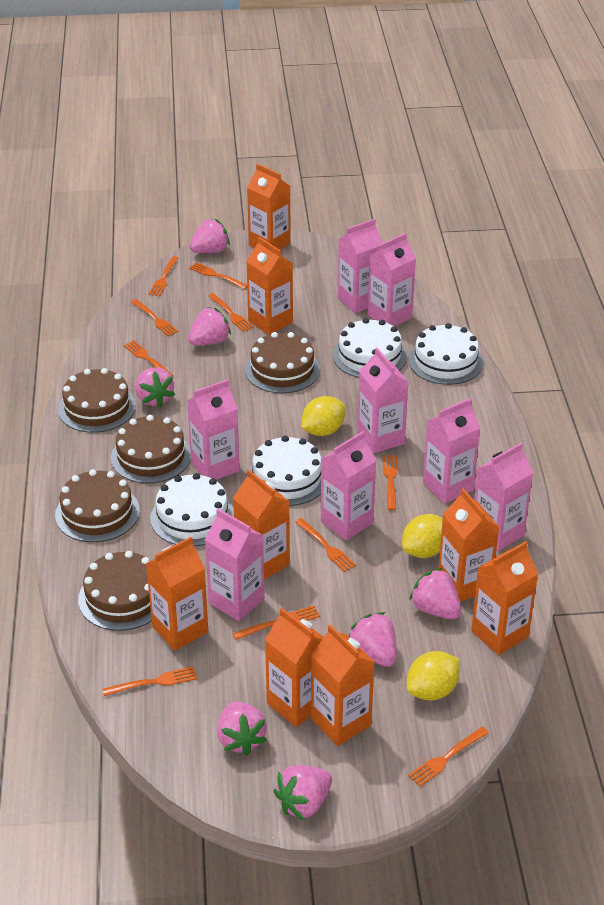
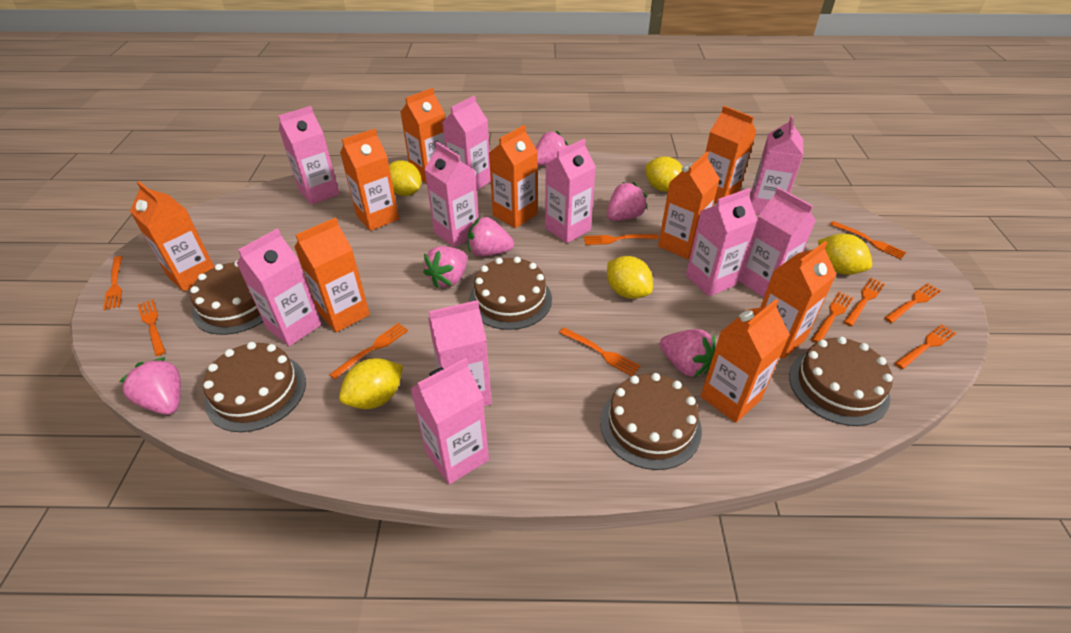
orange carton: [146,537,208,651] [233,470,290,579] [246,237,293,335] [247,164,291,250] [265,608,324,727] [311,625,374,746] [439,488,499,602] [471,541,539,655] = 8 -> [130,181,215,292] [295,217,370,332] [340,129,399,231] [401,88,445,184] [489,125,538,228] [658,152,720,259] [701,299,790,423] [705,106,757,203] [761,241,837,359] = 9
pink carton: [187,379,240,480] [205,509,265,621] [321,431,377,540] [338,219,383,313] [358,348,409,453] [368,233,416,327] [423,398,480,503] [474,443,533,552] = 8 -> [237,228,322,346] [278,106,340,205] [410,358,489,485] [424,142,479,247] [428,300,492,406] [442,96,491,190] [545,139,596,243] [686,188,758,297] [738,187,816,298] [750,116,803,215] = 10
pink strawberry: [136,367,175,408] [188,307,231,346] [189,219,230,253] [217,701,267,756] [274,765,332,820] [348,612,397,667] [409,568,461,619] = 7 -> [119,357,181,415] [423,246,467,288] [468,216,514,256] [536,131,568,166] [607,182,648,221] [660,329,715,378] = 6
white cake: [150,473,234,546] [248,436,321,506] [333,318,407,378] [409,323,483,385] = 4 -> none = 0
yellow lemon: [301,396,345,436] [402,514,443,558] [407,651,460,700] = 3 -> [339,358,403,409] [389,160,422,196] [607,256,653,299] [645,157,683,192] [818,234,872,275] = 5

